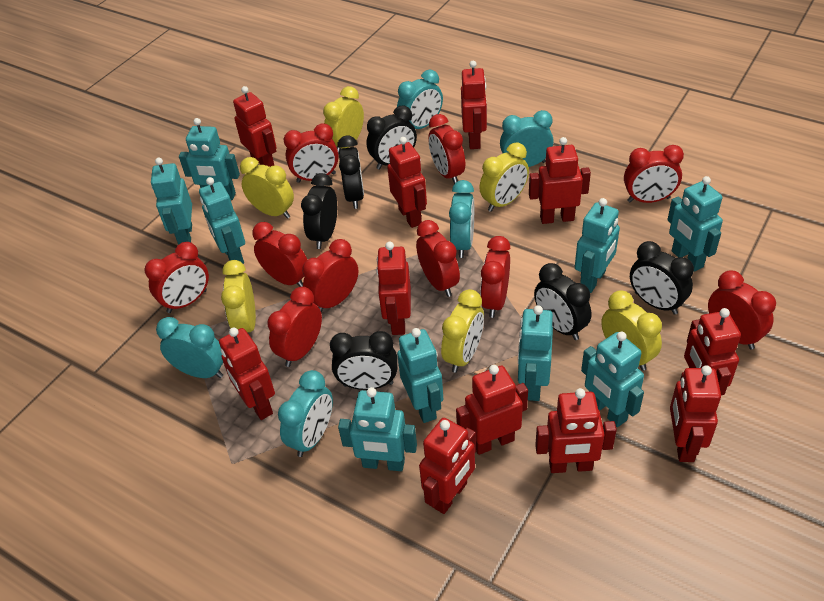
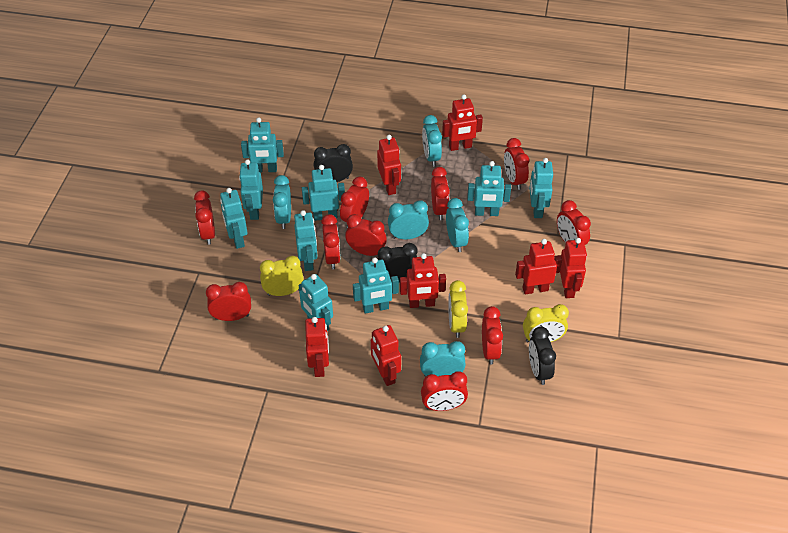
black clock: [301,173,337,249] [330,331,397,390] [337,135,364,209] [366,105,417,170] [534,263,592,340] [630,241,694,315] = 6 -> [314,144,353,182] [378,243,418,282] [529,326,556,385] = 3
red robot: [219,327,275,420] [233,86,277,167] [376,242,411,335] [387,137,427,228] [419,418,476,514] [456,365,528,455] [461,61,487,149] [529,137,591,224] [535,388,617,473] [670,365,721,462] [684,308,741,395] = 11 -> [305,317,329,377] [371,325,401,386] [377,135,401,195] [400,253,446,308] [442,94,483,151] [515,239,562,294] [560,238,587,298] = 7
yellow clock: [221,260,256,333] [240,157,294,219] [323,86,364,154] [441,289,484,373] [479,142,529,212] [601,290,662,371] = 6 -> [260,256,304,296] [448,280,468,338] [523,304,569,342] = 3

